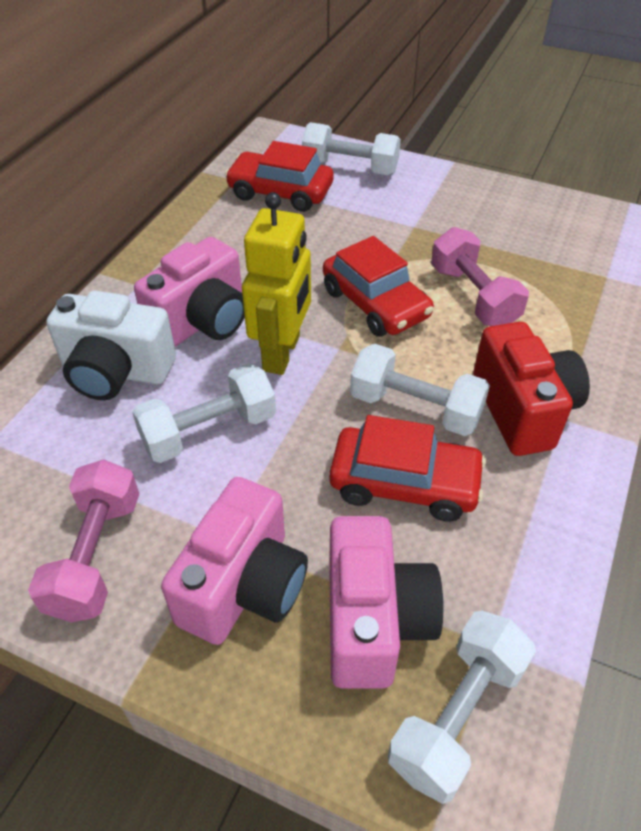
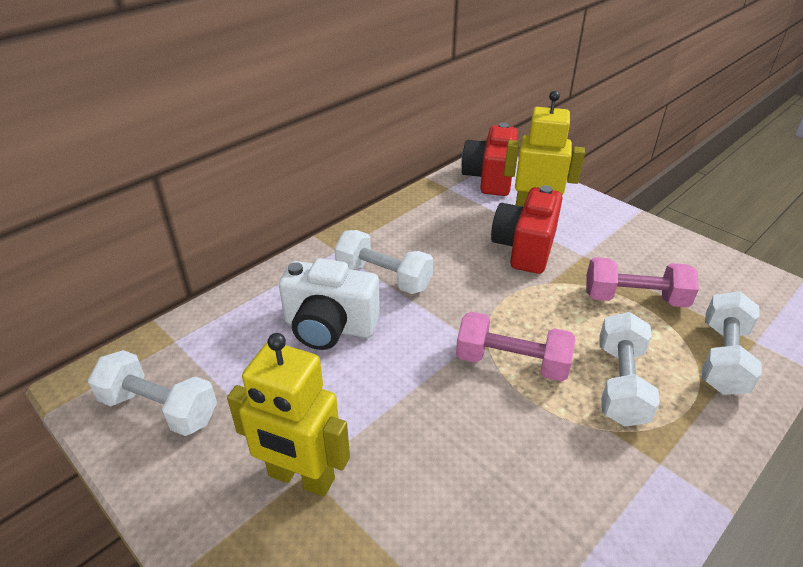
pink camera: [134,237,245,347] [161,477,308,645] [329,516,444,689] = 3 -> none = 0
red camera: [473,322,590,456] = 1 -> [461,123,518,196] [491,186,563,274] = 2
red car: [225,141,334,212] [323,236,434,337] [329,415,486,522] = 3 -> none = 0
yellow robot: [242,192,311,375] = 1 -> [227,333,350,497] [504,91,585,207] = 2

